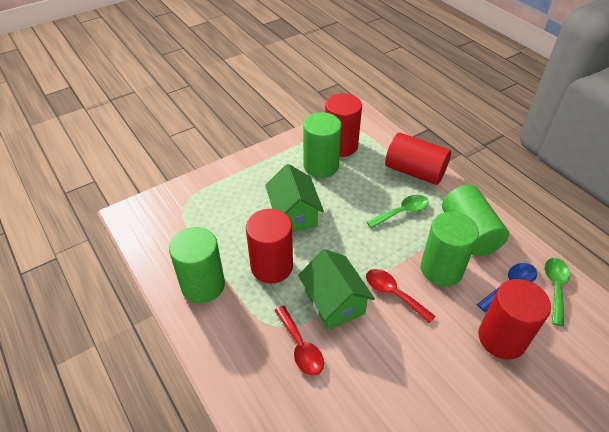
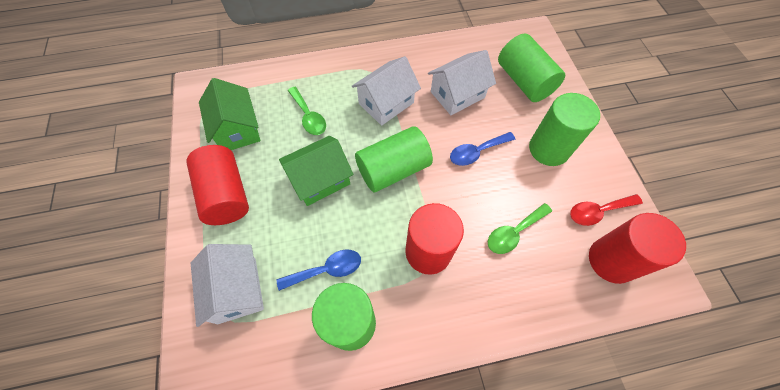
blue spoon: [477,263,537,312] = 1 -> [277,250,361,291] [450,132,515,166] = 2
red cylinder: [246,209,293,284] [325,93,362,157] [385,132,451,185] [478,279,551,360] = 4 -> [186,145,249,225] [405,203,464,274] [589,213,686,284] = 3
red spoon: [274,306,324,376] [366,269,436,324] = 2 -> [570,194,643,226] = 1
white house: none = 0 -> [191,244,264,327] [352,56,421,126] [428,50,496,115] = 3

